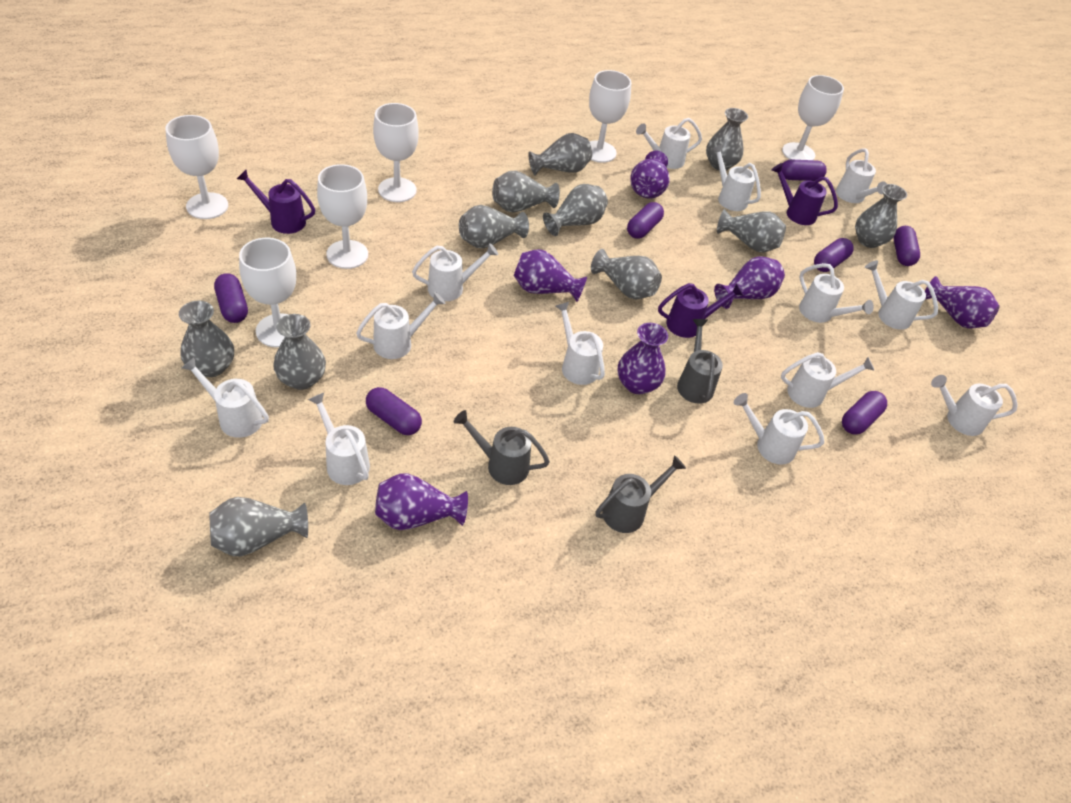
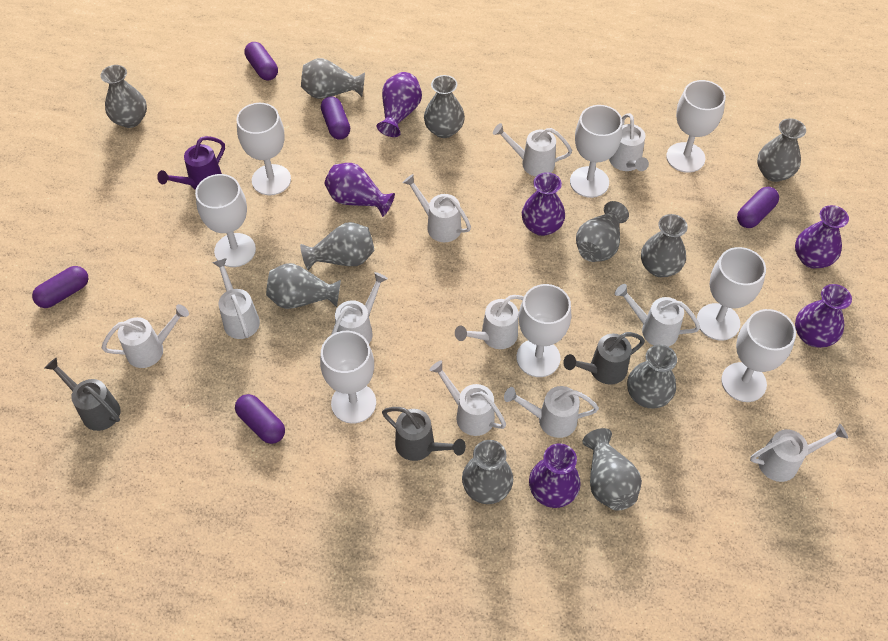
purple capsule: [214,273,248,323] [366,387,422,435] [627,202,664,239] [782,159,827,181] [814,238,854,272] [842,391,887,434] [893,226,920,266] = 7 -> [32,266,88,308] [235,394,285,444] [244,42,278,81] [321,96,350,140] [737,187,779,228] = 5
purple watering can: [237,170,315,234] [658,283,744,338] [772,163,838,225] = 3 -> [157,136,225,190] = 1
white goblet: [165,115,228,219] [239,238,296,347] [317,164,368,269] [373,103,419,202] [589,70,631,163] [782,75,844,160] = 6 -> [195,174,256,267] [236,103,291,195] [320,331,376,424] [516,284,571,377] [570,105,622,198] [666,80,726,173] [697,247,766,340] [721,309,796,402] = 8
white watering can: [181,357,269,438] [308,393,370,485] [356,292,445,359] [412,243,498,301] [556,302,605,385] [636,118,702,169] [711,144,761,211] [734,393,824,465] [781,352,875,408] [799,263,874,323] [836,148,887,203] [865,260,938,330] [931,375,1018,436] = 13 -> [102,304,189,368] [212,258,260,339] [331,272,388,343] [402,174,471,242] [430,360,506,436] [455,295,524,349] [493,123,572,176] [504,386,599,438] [609,113,649,171] [615,284,700,347] [750,424,848,482] = 11

